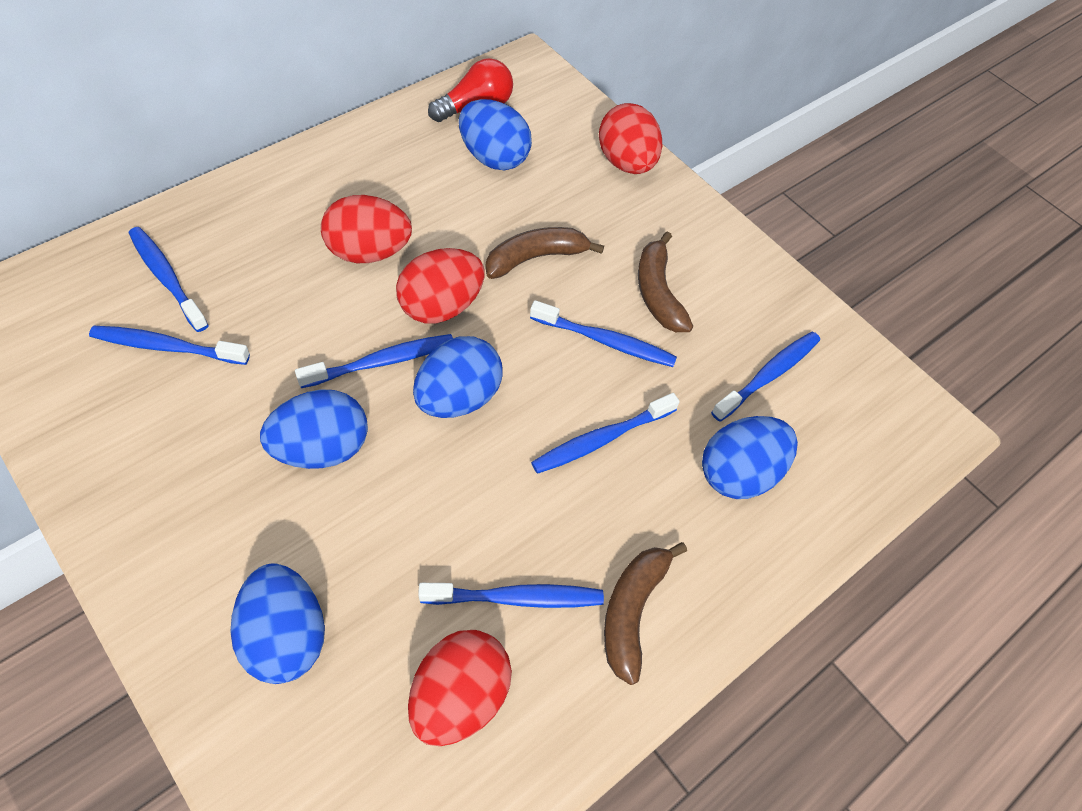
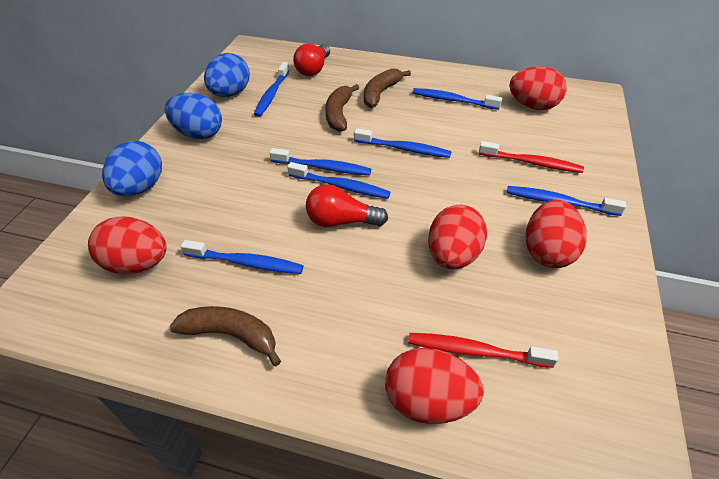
blue egg: [231,563,325,684] [260,389,368,469] [413,336,503,418] [459,99,532,170] [702,416,798,499] = 5 -> [102,141,162,196] [165,93,222,139] [204,53,250,97] = 3
red egg: [321,195,412,263] [396,248,484,324] [408,630,512,746] [599,103,662,174] = 4 -> [88,216,166,274] [385,348,484,424] [428,205,487,269] [509,66,567,110] [526,200,587,268] = 5
red light bulb: [428,58,513,122] = 1 -> [293,44,330,76] [306,184,388,227] = 2
red toothbrush: none = 0 -> [408,333,558,368] [479,141,584,173] = 2

